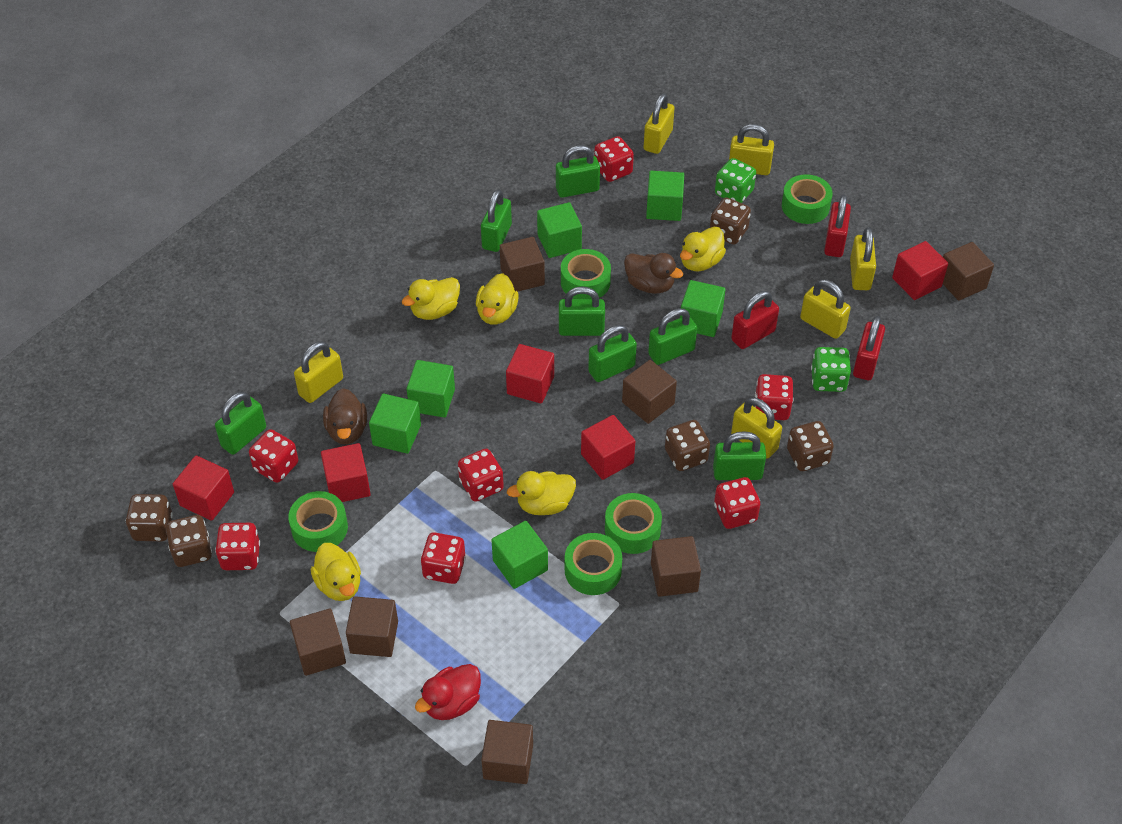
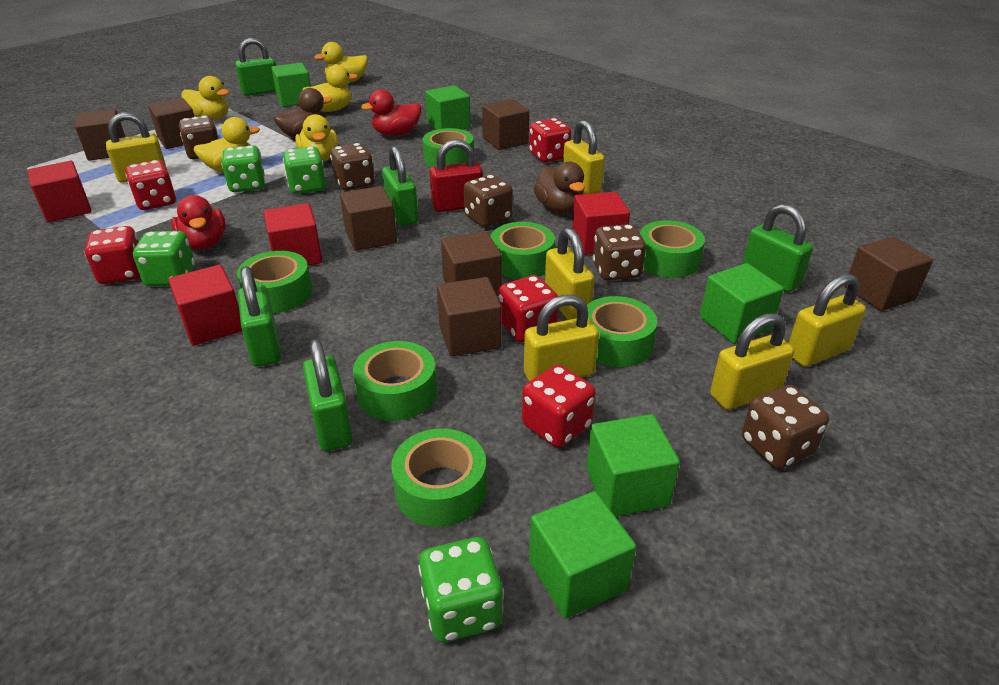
green cube: [369,394,421,454] [407,360,455,418] [492,521,548,589] [537,202,582,258] [646,171,684,221] [680,280,725,337] = 6 -> [271,63,311,107] [425,85,471,130] [529,491,636,618] [586,414,680,517] [700,263,784,344] = 5
green dice: [715,158,756,203] [811,347,851,392] = 2 -> [133,231,195,286] [222,145,265,192] [283,147,326,194] [418,537,503,642] = 4
green padlock: [215,392,266,455] [481,189,512,252] [556,145,600,198] [559,286,605,336] [588,325,637,382] [648,308,697,365] [713,431,766,480] = 7 -> [235,38,276,96] [238,266,281,367] [303,339,353,451] [382,146,418,226] [742,204,813,292] = 5
green tape: [288,491,348,552] [561,249,611,299] [565,533,622,595] [605,493,662,554] [782,174,832,224] = 5 -> [237,251,312,313] [353,341,437,421] [391,428,487,527] [422,128,474,167] [491,222,555,279] [587,296,657,367] [640,220,705,278] = 7
red cube: [173,455,234,521] [321,443,370,502] [506,344,554,403] [581,415,635,480] [892,241,948,300] = 5 -> [27,161,92,223] [168,265,242,346] [264,203,322,266] [572,192,630,255] = 4
red dice: [215,523,260,570] [249,429,298,483] [421,532,466,584] [458,449,504,502] [594,136,634,182] [714,477,760,529] [755,374,793,420] = 7 -> [85,226,140,284] [126,160,176,210] [498,275,558,342] [522,365,596,447] [529,118,571,162] = 5
red duck: [415,664,481,720] = 1 -> [171,195,226,250] [361,89,421,136] = 2
red padlock: [731,291,779,349] [824,195,851,257] [853,316,885,380] = 3 -> [430,139,483,212] = 1

